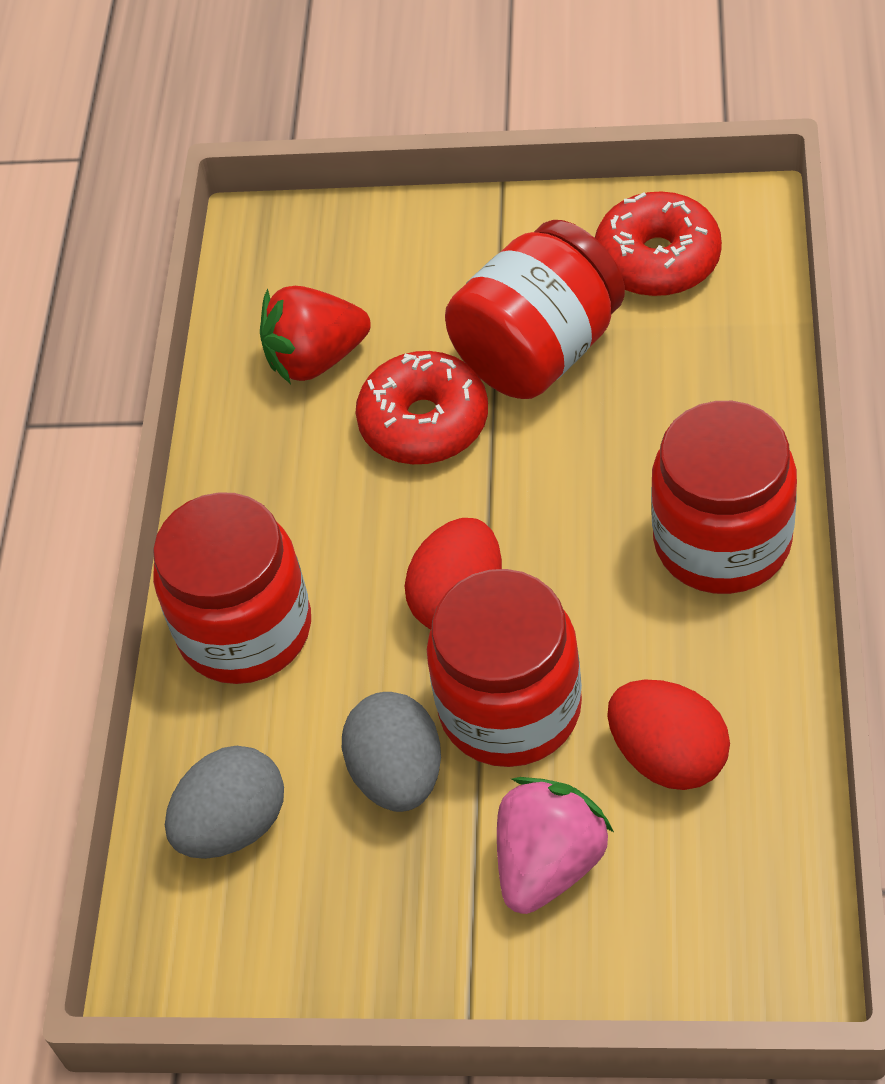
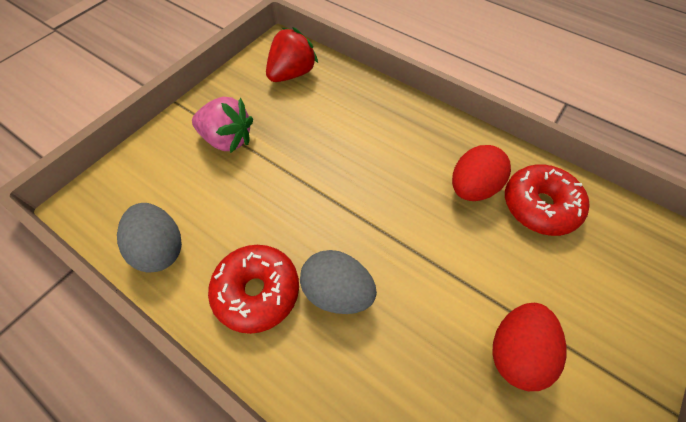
red jar: [153,492,311,684] [427,569,582,767] [445,220,625,399] [651,401,797,594] = 4 -> none = 0

